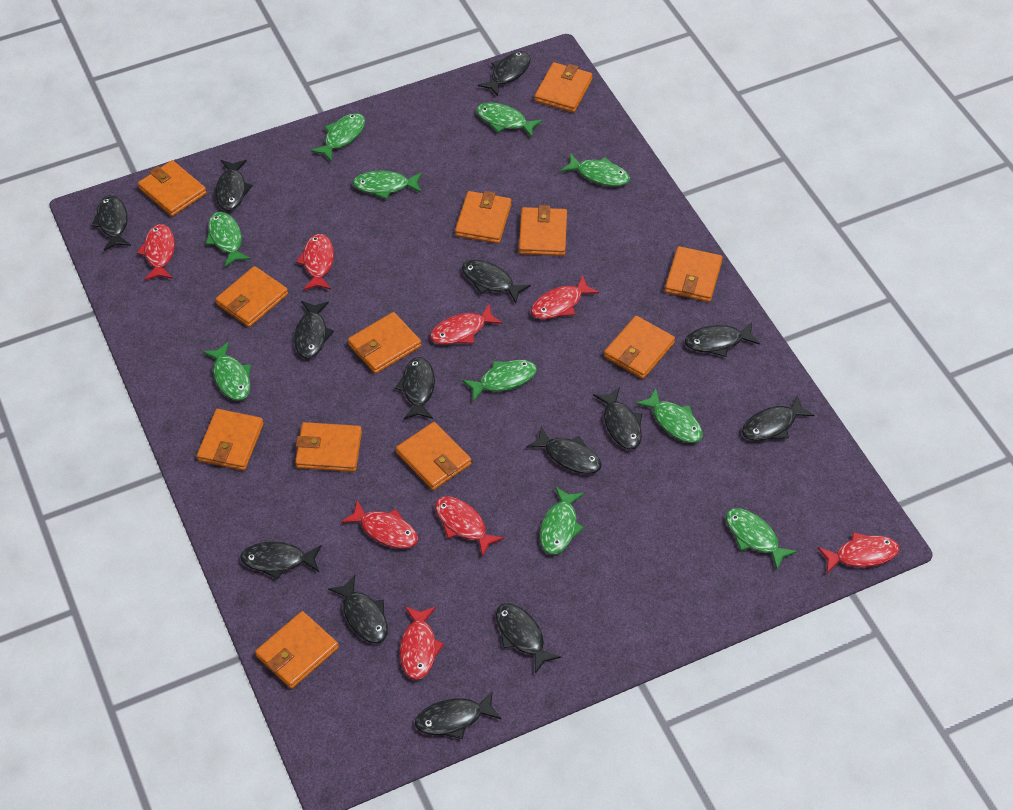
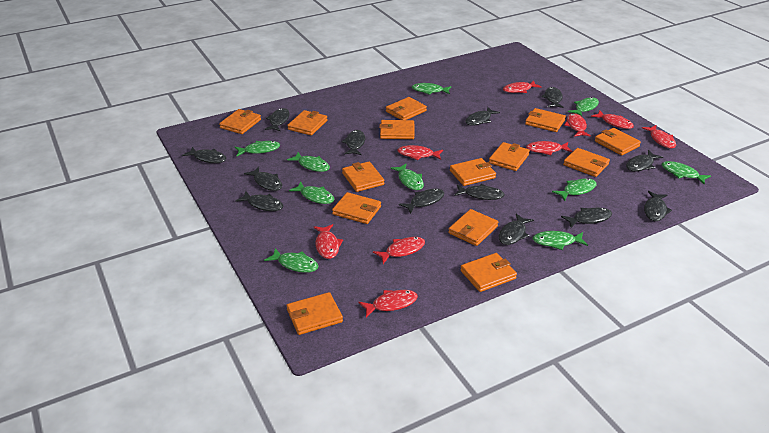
black fish: [91,195,131,251] [215,160,253,211] [240,542,322,580] [294,301,334,359] [328,575,388,644] [395,357,435,419] [415,690,501,739] [462,260,531,304] [478,51,531,96] [496,603,561,674] [526,426,602,474] [593,387,642,449] [685,322,760,357] [742,395,814,441] = 14 -> [182,147,227,163] [235,191,283,211] [244,166,282,191] [265,108,290,131] [342,130,365,155] [399,189,444,214] [454,184,504,200] [465,107,500,126] [499,214,534,245] [541,87,564,108] [561,208,612,228] [626,150,663,171] [644,191,672,221] = 13
orange wallet: [138,160,207,217] [197,409,264,471] [215,266,288,327] [255,611,339,689] [295,422,362,472] [348,312,421,374] [396,422,471,490] [455,191,511,244] [519,205,567,256] [535,62,592,113] [604,316,675,379] [665,246,723,302] = 12 -> [219,109,261,134] [286,292,343,335] [287,110,328,135] [332,192,381,224] [342,162,384,192] [379,120,414,139] [386,97,427,120] [448,209,498,246] [450,158,496,186] [460,253,517,292] [489,142,530,171] [525,108,566,132] [563,148,610,177] [595,128,641,155] = 14
red fish: [137,224,175,280] [296,234,334,290] [341,500,418,549] [400,607,444,680] [430,303,503,345] [435,496,504,557] [531,275,599,319] [818,532,899,573] = 8 -> [314,224,343,259] [358,290,418,318] [373,237,425,264] [398,145,443,160] [503,80,541,93] [526,141,572,155] [564,113,591,137] [591,110,634,129] [642,125,676,149] = 9

